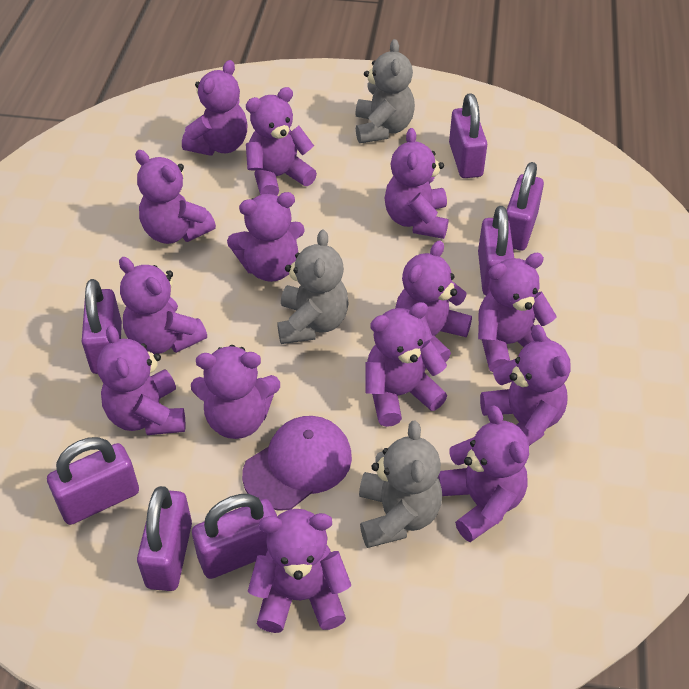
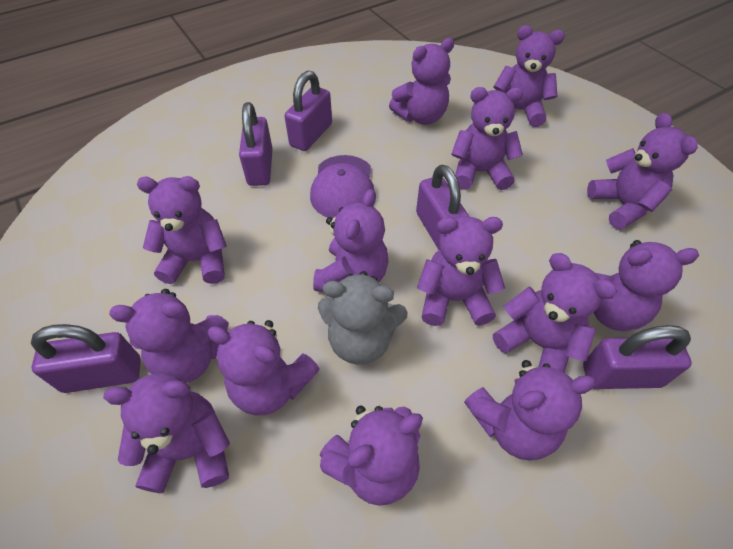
grey teddy bear: [277,230,349,344] [355,39,415,143] [359,421,442,548] = 3 -> [318,271,408,365] = 1
purple padlock: [47,437,139,525] [82,279,122,374] [137,486,192,591] [192,494,277,579] [449,93,487,178] [478,206,514,296] [507,162,544,251] = 7 -> [31,324,141,393] [239,102,273,186] [285,70,332,151] [416,165,469,250] [583,325,692,389] = 5

